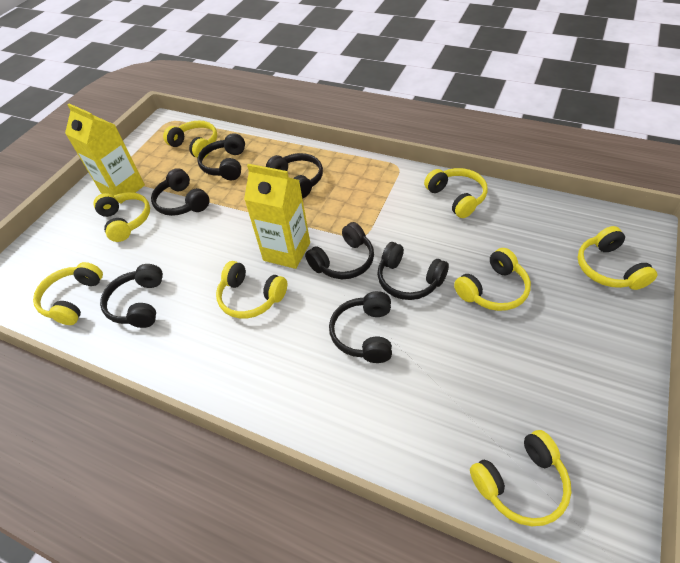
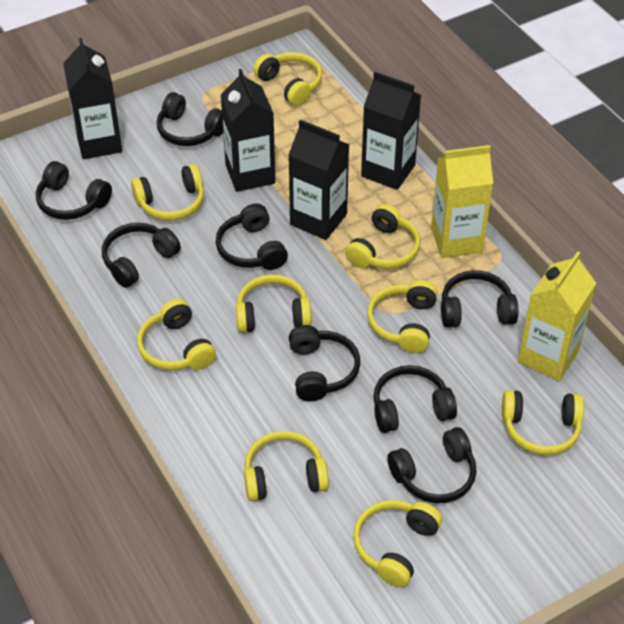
black carton: none = 0 -> [63,38,122,159] [221,69,276,192] [289,120,350,240] [361,72,421,190] = 4
black headphones: [100,264,163,328] [151,168,210,216] [197,133,245,180] [266,153,323,199] [305,222,374,279] [329,291,392,363] [377,242,449,300] = 7 -> [36,161,112,220] [102,223,181,288] [157,92,223,146] [216,203,288,270] [289,325,360,402] [373,365,457,433] [387,427,477,503] [441,270,518,327] = 8
yellow headphones: [33,262,103,325] [93,192,150,242] [163,121,217,159] [216,261,287,318] [424,168,488,218] [454,248,531,311] [470,430,571,526] [577,226,657,290] = 8 -> [131,164,204,221] [137,299,216,370] [236,275,312,333] [244,431,329,501] [254,52,322,106] [345,204,421,269] [353,500,442,587] [367,280,438,353] [502,390,584,455] = 9

